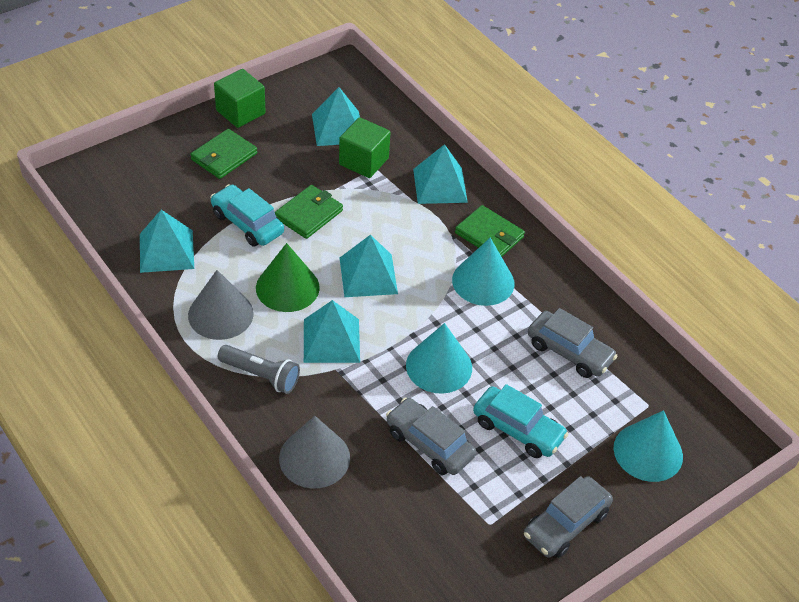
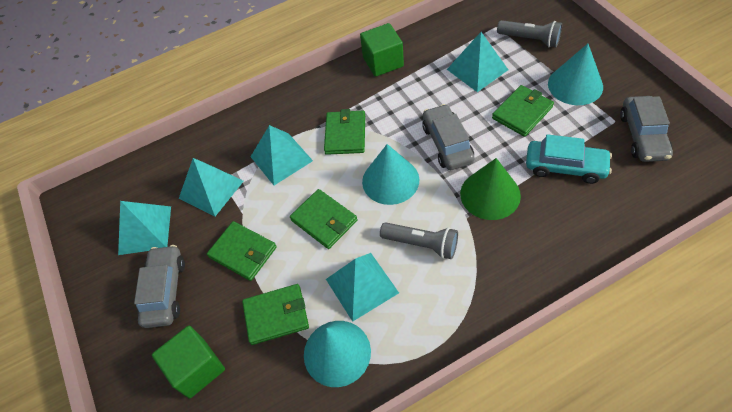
green wallet: [190,129,257,179] [275,185,343,239] [455,205,525,257] = 3 -> [207,221,277,281] [242,284,309,345] [290,189,357,249] [324,109,365,155] [492,85,554,137] = 5
grey cone: [188,270,254,340] [279,416,350,488] = 2 -> none = 0
grey flashlight: [218,345,300,394] = 1 -> [380,222,458,259] [497,20,562,47] = 2
turquoise car: [210,184,284,247] [473,384,568,458] = 2 -> [526,134,612,184] = 1

